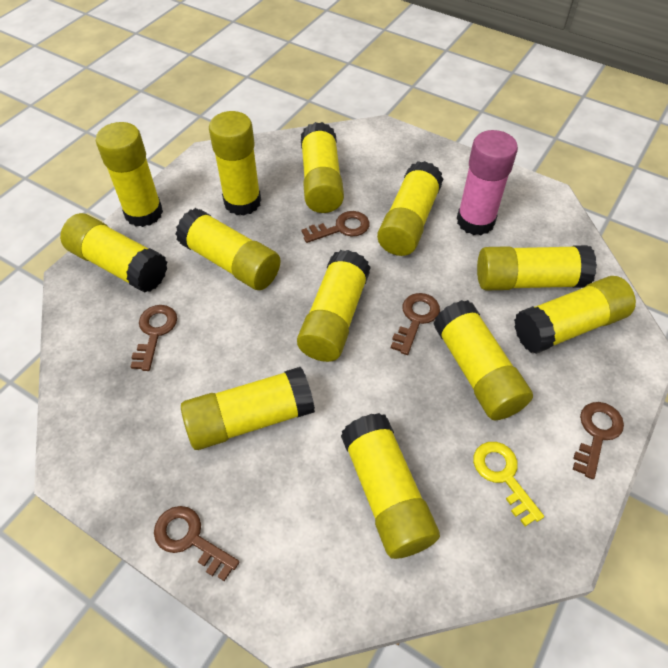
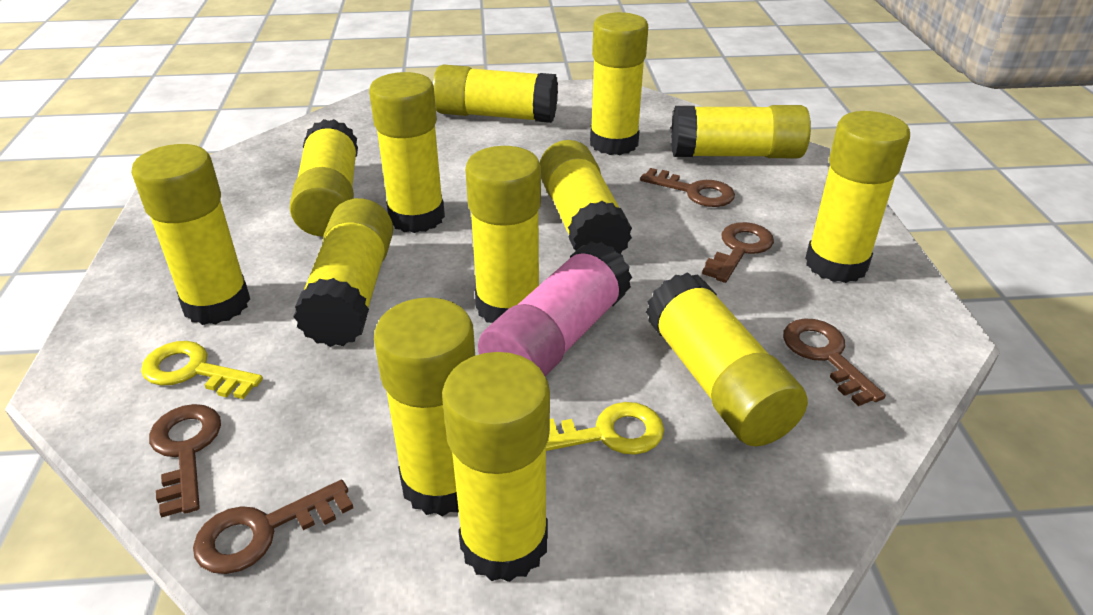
yellow glue stick: [60,213,167,293] [96,122,163,227] [176,208,281,290] [181,367,315,450] [209,111,261,216] [297,250,371,362] [301,122,344,213] [341,413,440,559] [377,161,443,256] [433,300,533,420] [477,245,597,291] [514,276,636,354] = 12 -> [131,144,250,325] [290,119,358,237] [293,198,393,347] [369,72,445,233] [374,297,475,516] [433,64,558,123] [442,352,550,582] [465,146,541,323] [540,140,632,254] [590,12,648,155] [646,272,808,446] [671,105,811,158] [805,111,910,283] = 13
yellow key: [473,442,544,526] = 1 -> [141,341,263,399] [546,402,664,455] = 2

